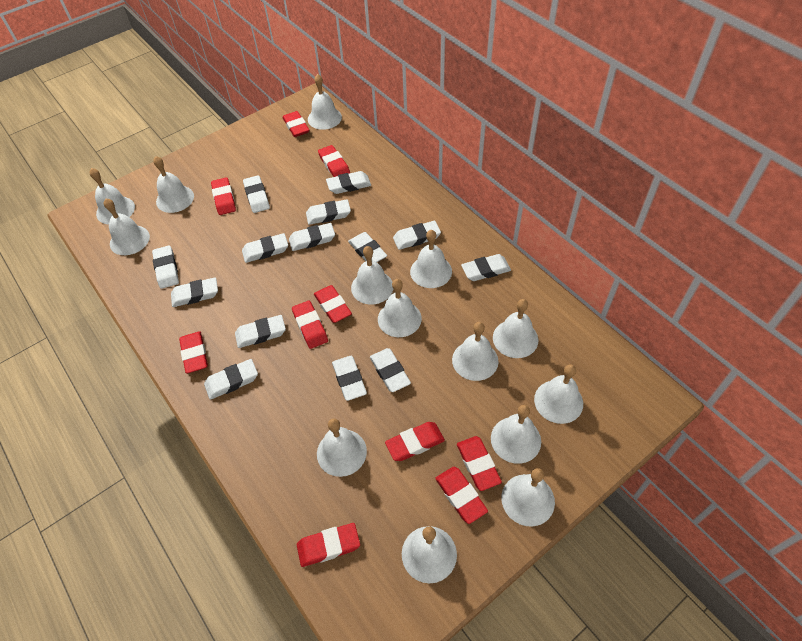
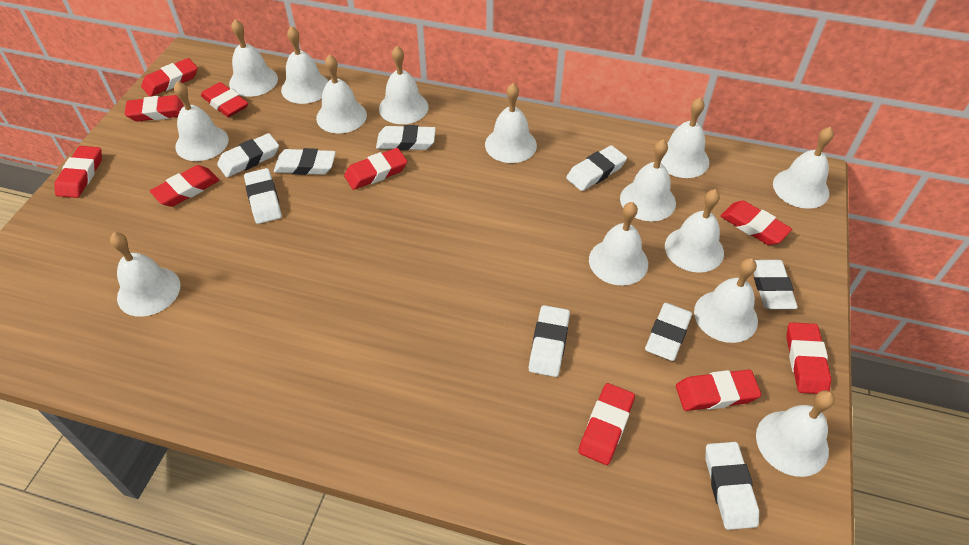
white eraser: [152,245,179,289] [171,277,218,307] [204,359,258,400] [235,315,286,348] [242,233,288,263] [243,175,270,213] [289,223,335,251] [306,199,351,225] [326,171,371,194] [332,356,367,401] [348,232,387,262] [370,348,411,392] [393,221,441,250] [461,254,511,281] = 14 -> [217,133,279,177] [244,168,282,224] [274,148,336,175] [376,125,436,151] [529,305,570,377] [566,145,627,191] [645,303,692,361] [706,442,759,530] [754,260,798,309] = 9

